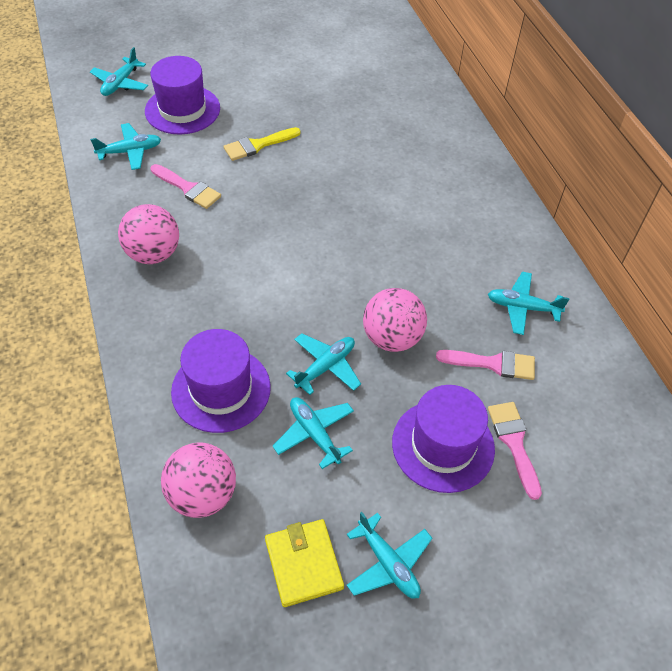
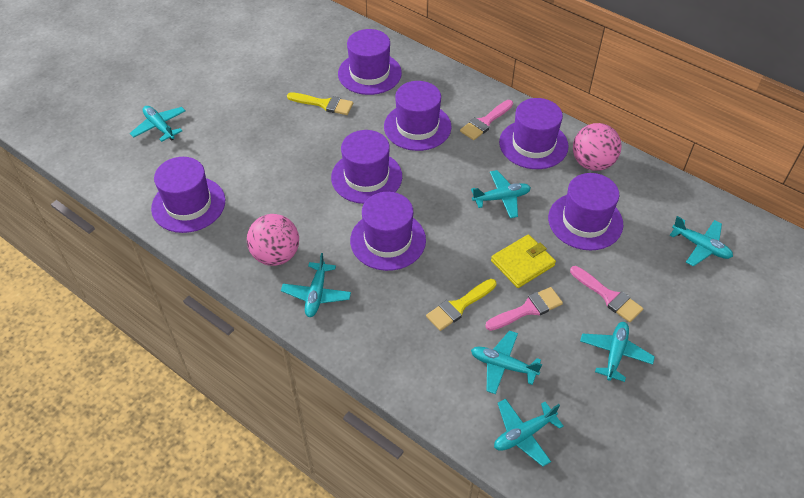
pink ball: [118,204,179,264] [161,442,236,518] [363,288,427,352] = 3 -> [247,214,299,266] [573,123,621,171] = 2
purple hat: [145,56,220,134] [171,329,271,433] [392,385,495,493] = 3 -> [151,157,225,233] [331,130,402,204] [338,29,402,95] [350,192,426,271] [384,81,452,151] [499,98,569,169] [548,173,623,250] = 7
turquoise plane: [90,47,148,96] [90,123,161,170] [273,397,354,469] [286,333,361,395] [346,512,432,598] [488,271,569,335] = 6 -> [130,106,185,142] [281,253,351,317] [471,170,531,218] [471,330,542,394] [494,398,564,467] [580,322,655,382] [670,216,733,267] = 7
yellow brush: [223,127,301,161] = 1 -> [287,92,353,115] [426,279,496,331] = 2

